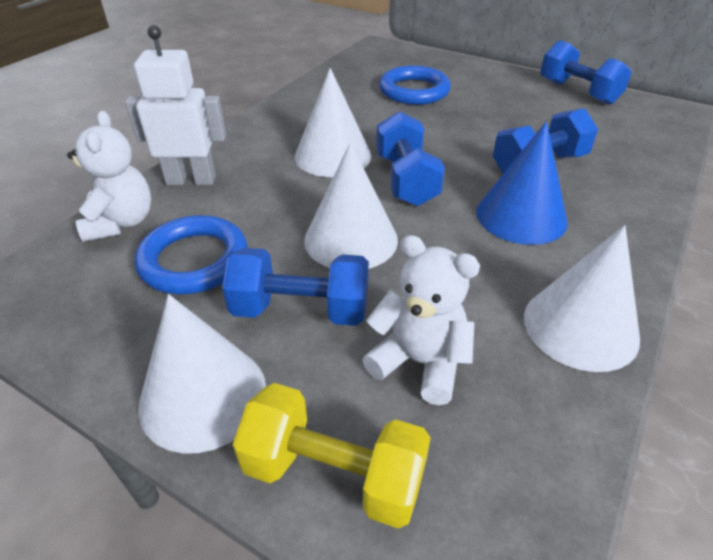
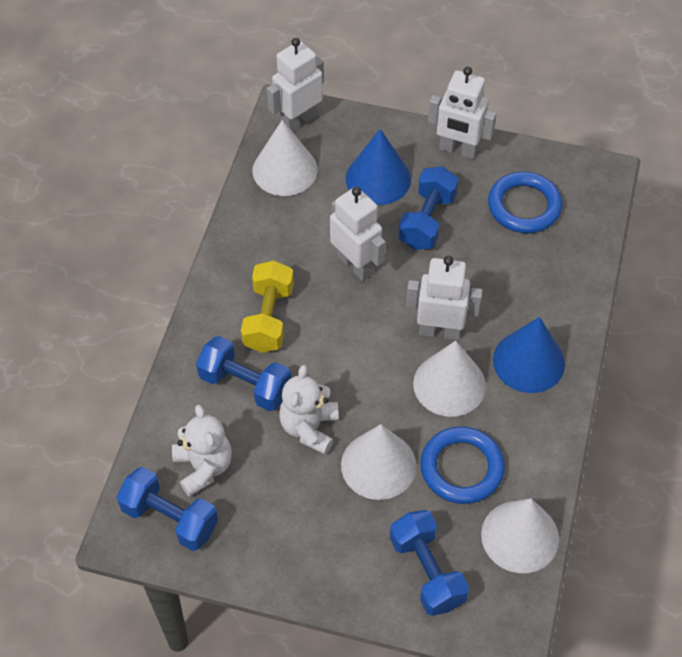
blue cone: [477,121,568,245] = 1 -> [346,129,411,205] [493,317,565,393] = 2
white robot: [125,25,226,185] = 1 -> [267,38,324,132] [330,187,386,281] [406,256,483,340] [428,67,496,159] = 4

